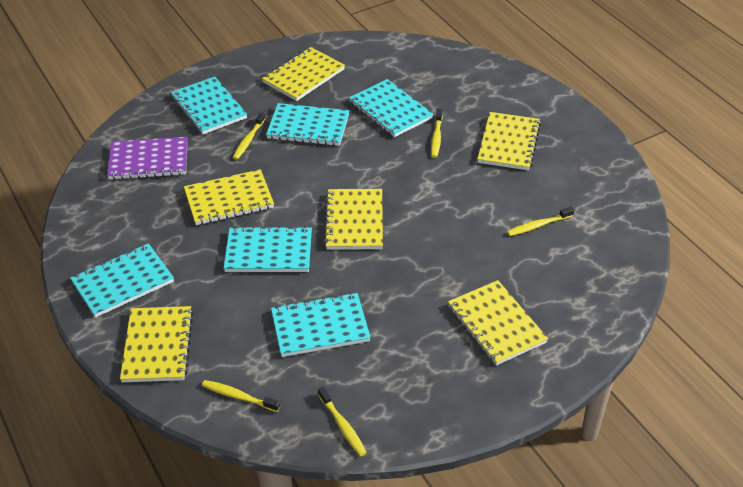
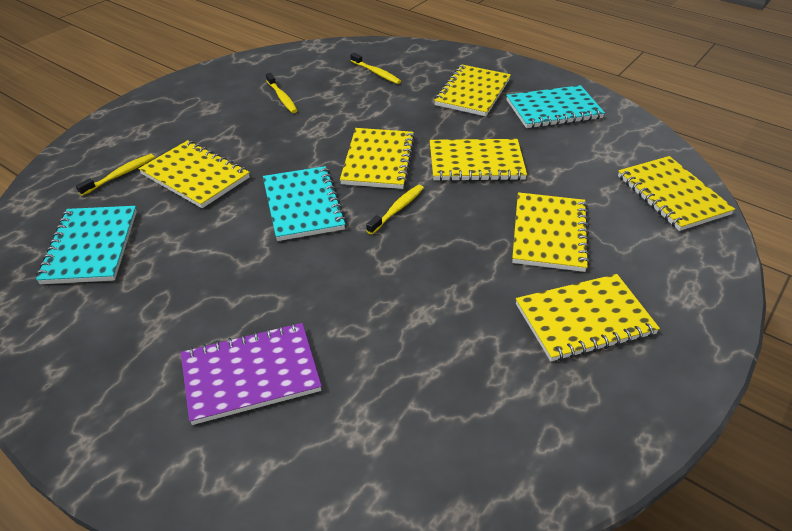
turquoise notebook: [70,243,174,318] [171,77,247,134] [224,226,312,272] [266,103,349,146] [271,292,371,357] [349,79,433,137] = 6 -> [36,206,137,284] [263,166,347,241] [506,85,605,128] = 3
yellow notebook: [120,306,193,382] [184,169,274,225] [262,47,345,101] [324,189,383,250] [448,280,548,366] [477,112,541,170] = 6 -> [139,140,250,208] [340,128,415,189] [430,139,527,181] [434,64,511,116] [512,192,590,272] [516,274,660,361] [618,156,735,231] = 7
yellow toothbrush: [202,380,280,412] [233,112,266,160] [318,387,367,456] [431,109,443,158] [507,207,574,236] = 5 -> [76,154,155,196] [266,73,298,113] [350,53,401,84] [366,185,424,234] = 4

